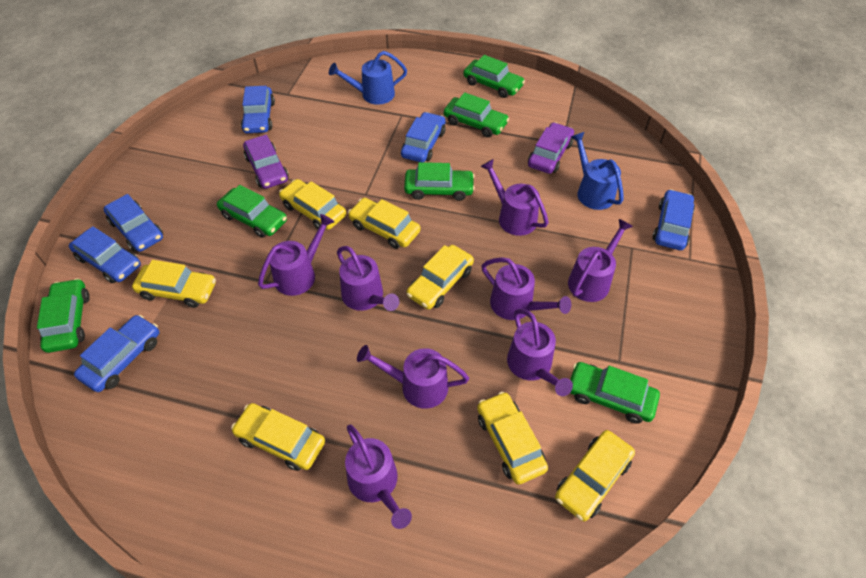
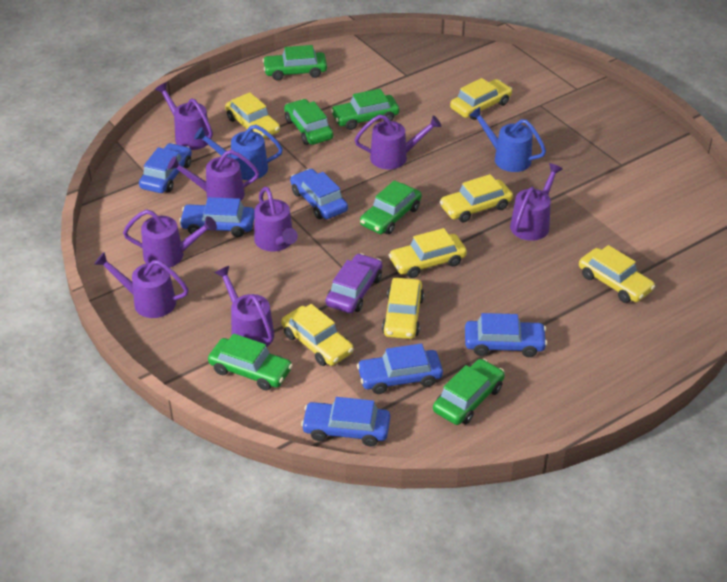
purple car: [243,135,289,189] [528,122,574,174] = 2 -> [326,253,382,313] = 1

